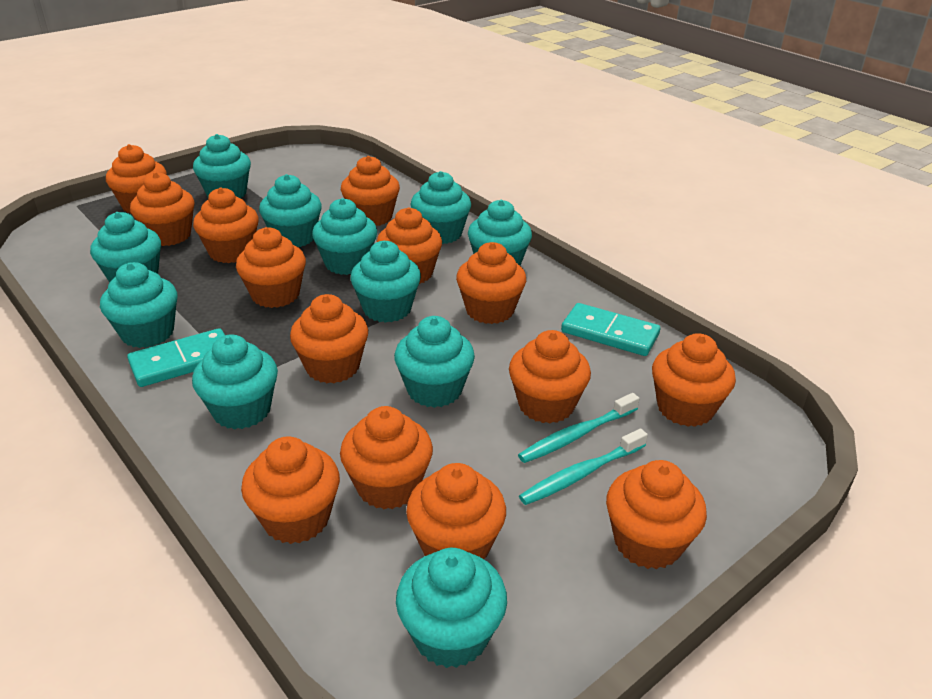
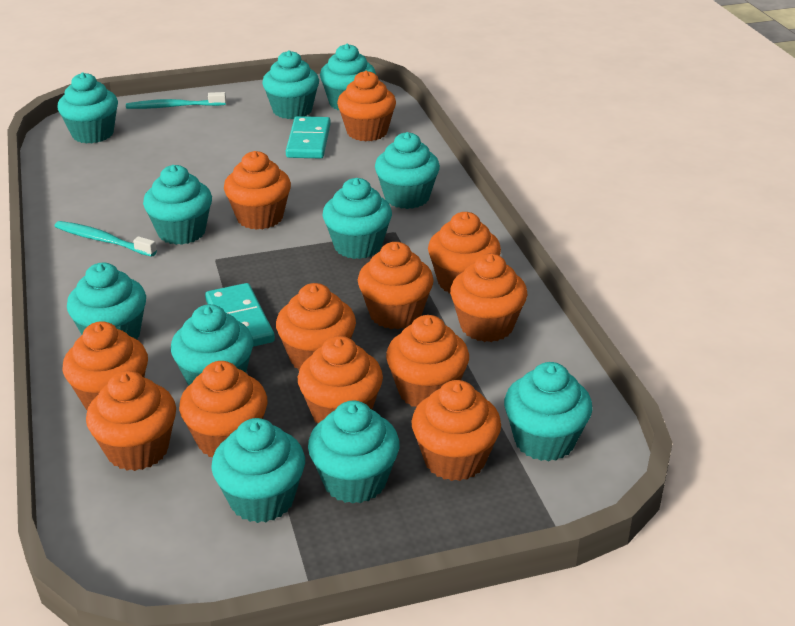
orange cupcake: [106,144,167,214] [130,172,195,246] [193,187,258,263] [236,227,306,308] [241,436,340,544] [290,294,368,383] [340,406,433,509] [341,156,400,226] [377,208,442,284] [406,463,506,559] [456,242,526,324] [509,330,591,423] [606,460,707,569] [652,333,736,427] = 14 -> [62,321,148,410] [86,371,176,471] [179,361,267,457] [224,151,291,230] [276,283,356,370] [298,336,383,423] [337,71,396,141] [358,242,434,329] [386,315,469,407] [411,380,501,481] [428,212,501,294] [450,253,527,342] = 12

